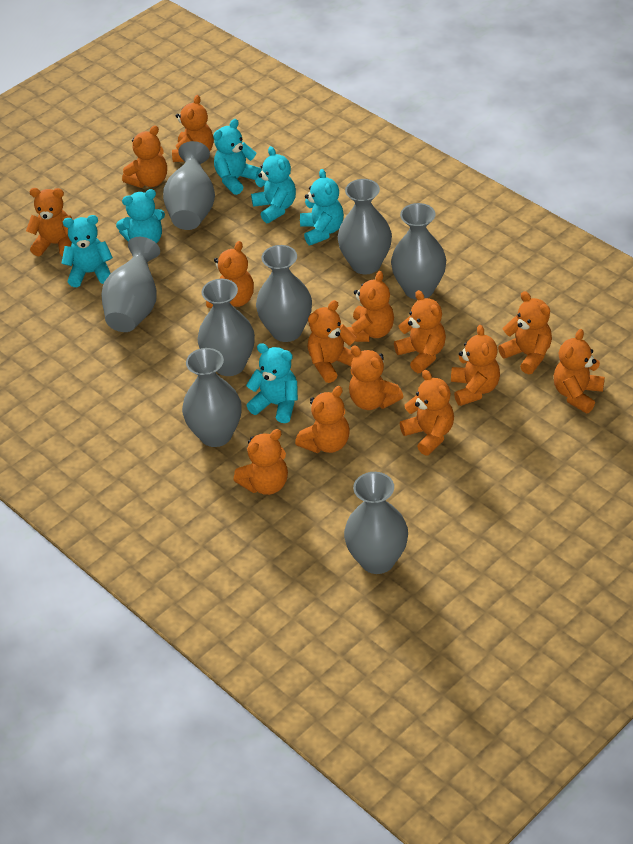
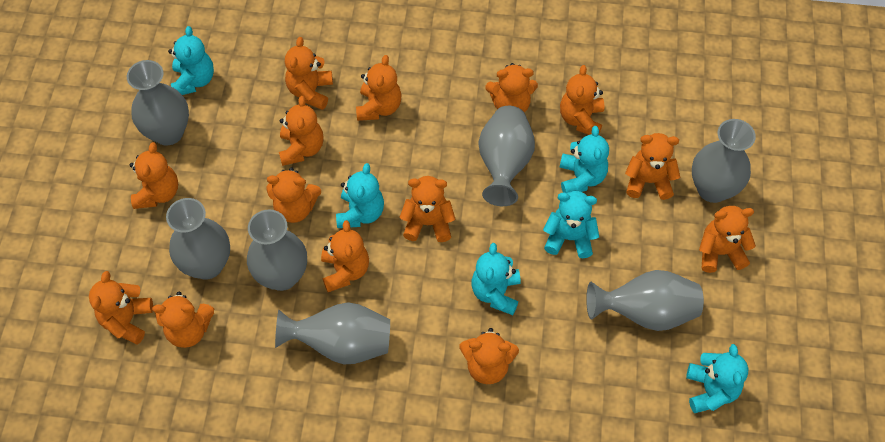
grey vase: [101,237,160,332] [163,141,215,230] [182,348,242,447] [197,279,255,376] [256,245,312,342] [338,179,392,275] [344,472,408,574] [391,203,446,300] = 8 -> [127,60,189,146] [166,198,230,280] [247,209,307,291] [275,302,390,364] [478,106,535,206] [586,270,704,331] [692,119,756,203] = 7

